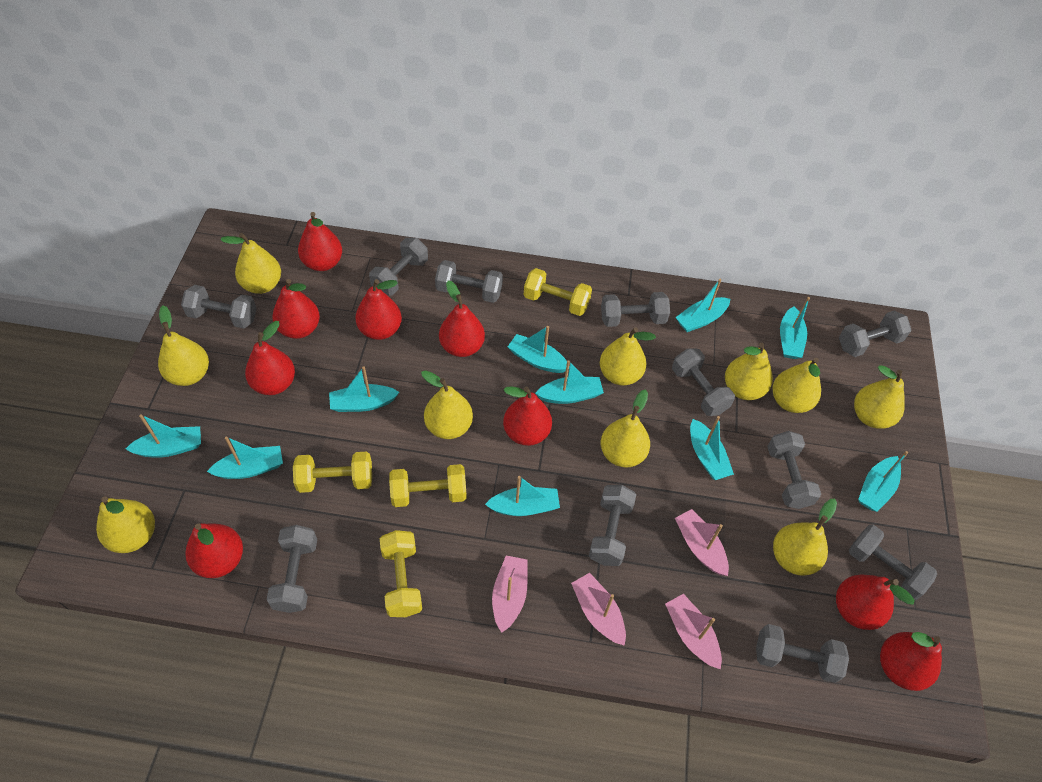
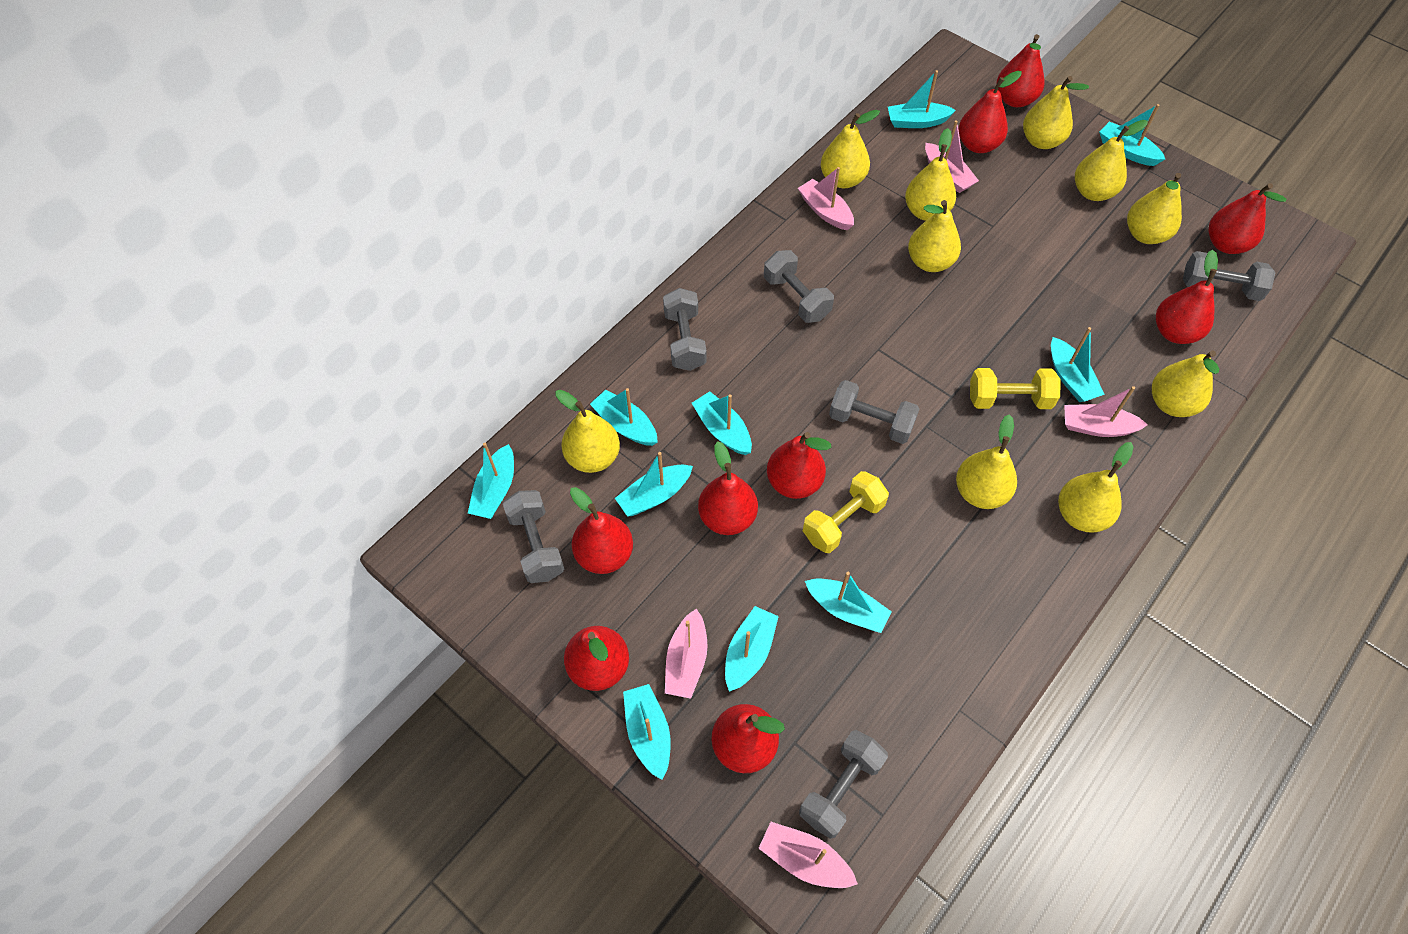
grey dumbbell: [181,285,257,329] [267,525,317,613] [369,238,428,296] [435,260,503,303] [589,485,636,566] [601,292,670,327] [672,348,735,416] [756,624,849,683] [767,431,821,509] [839,310,911,357] [849,525,937,600] = 11 -> [503,490,564,583] [663,288,707,371] [764,250,834,323] [799,730,888,839] [829,380,919,444] [1183,251,1276,301] = 6
pink boat: [492,556,528,633] [571,573,626,646] [665,594,722,669] [675,509,729,576] = 4 -> [665,609,708,699] [758,822,858,888] [798,167,854,230] [925,120,979,193] [1064,386,1148,437] = 5
yellow dumbbell: [293,452,372,493] [380,530,422,617] [389,464,467,507] [524,268,592,316] = 4 -> [803,471,889,553] [970,368,1061,409] = 2

